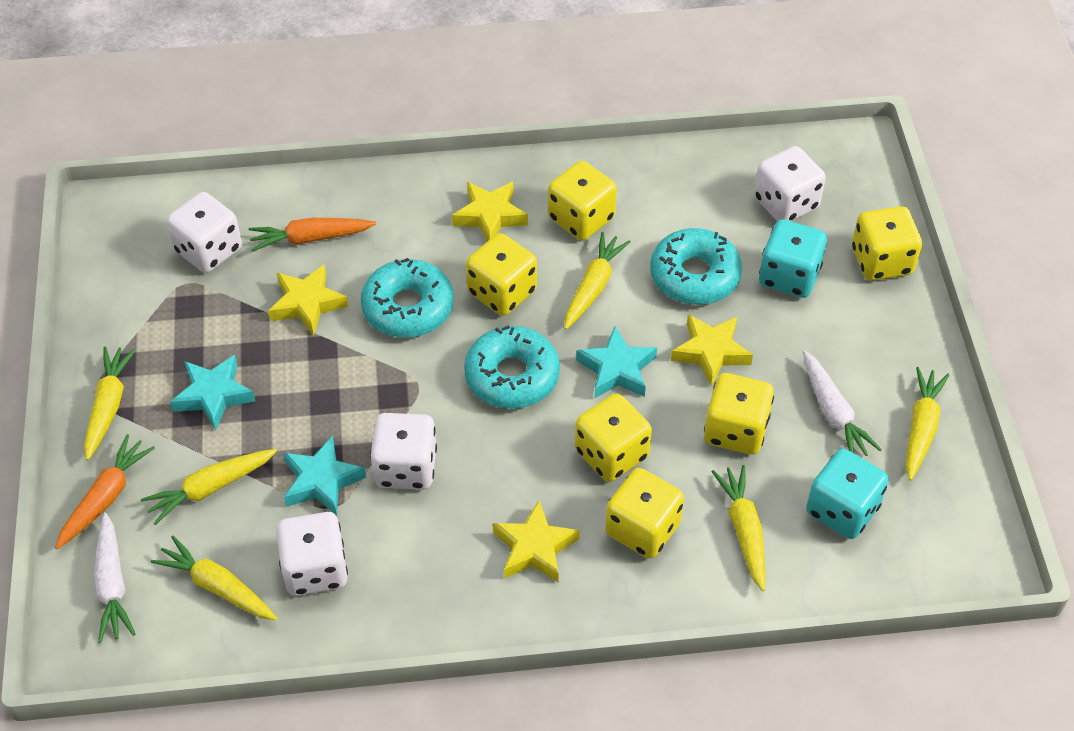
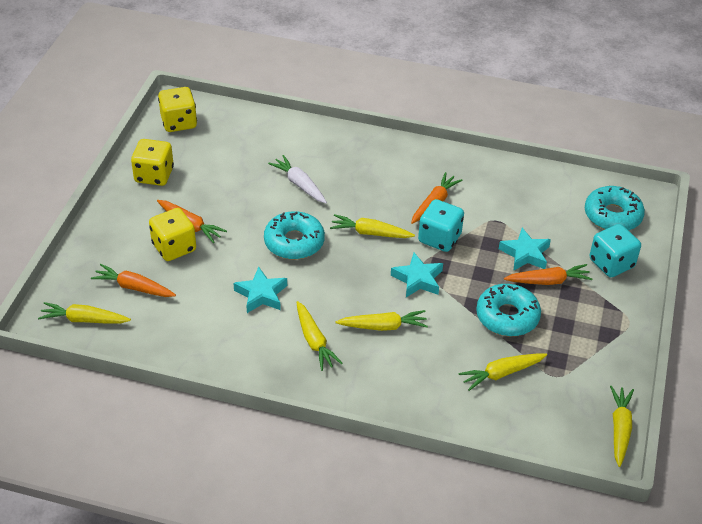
orange carrot: [55,434,155,549] [249,218,376,252] = 2 -> [91,264,176,297] [157,200,227,243] [411,172,463,224] [504,264,592,285] = 4
white carrot: [94,512,136,643] [803,350,882,456] = 2 -> [268,155,327,203] = 1
white dice: [166,192,242,273] [276,512,348,596] [370,413,437,490] [754,146,826,221] = 4 -> none = 0
yellow dice: [466,233,537,316] [548,161,617,240] [575,394,652,482] [605,468,684,559] [704,373,774,455] [852,206,922,281] = 6 -> [131,139,174,186] [149,208,196,261] [158,87,197,132] = 3
yellow star: [268,264,348,336] [452,182,528,241] [493,501,580,582] [671,314,753,386] = 4 -> none = 0

